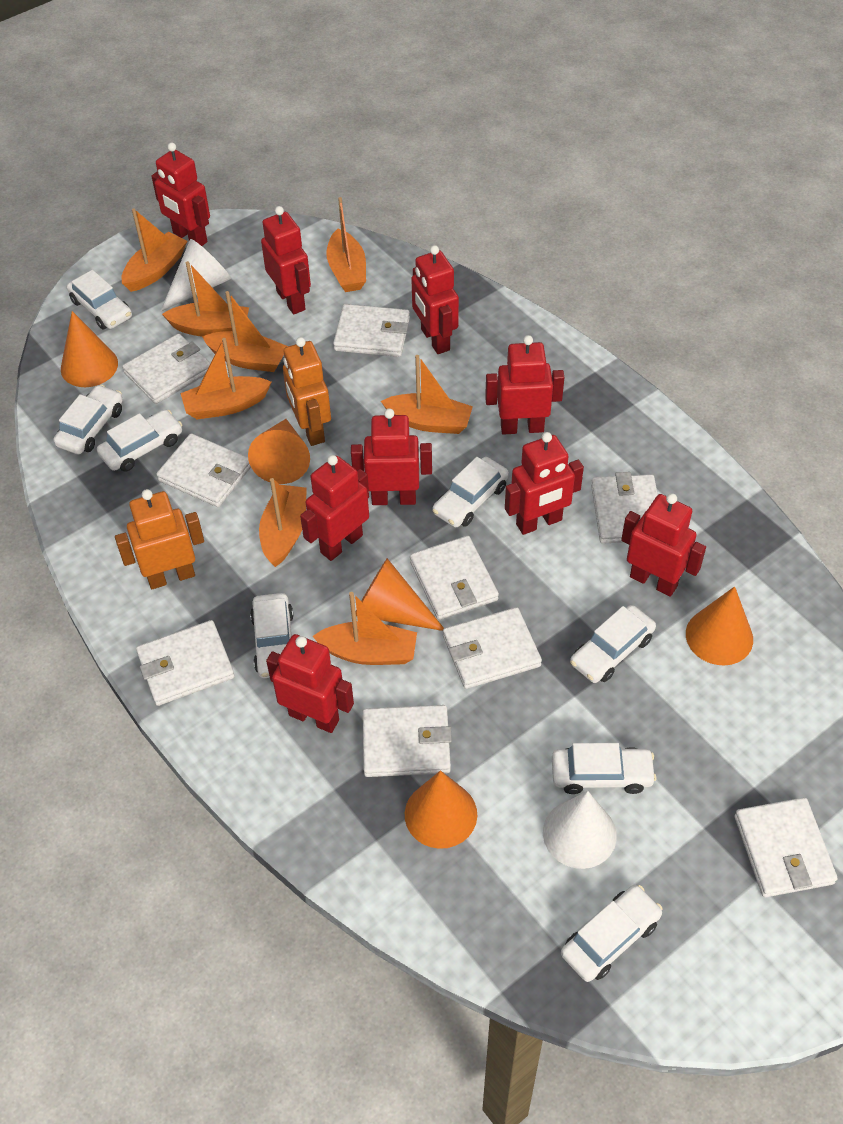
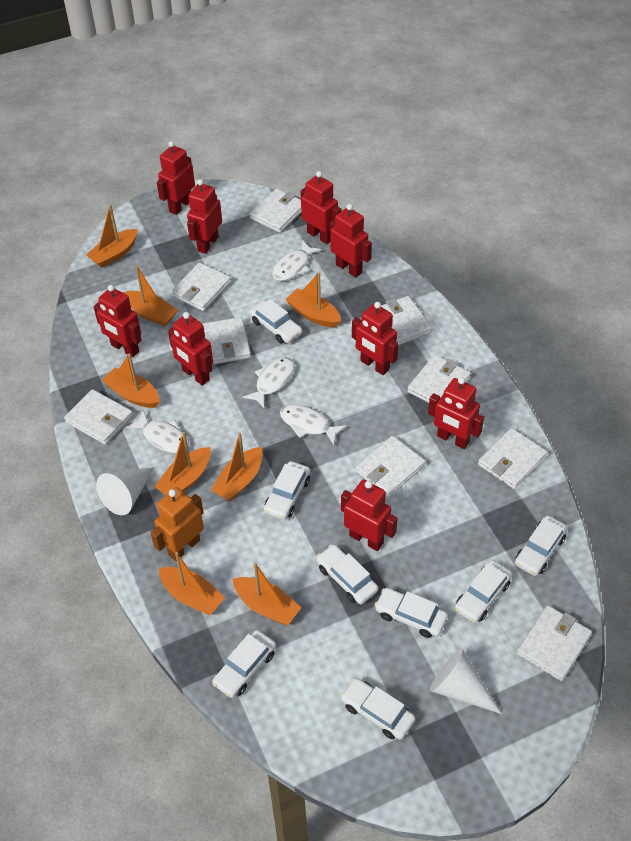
orange cone: [61,311,118,387] [248,419,310,484] [356,558,444,631] [405,770,477,849] [686,586,753,666] = 5 -> none = 0
orange robot: [115,489,204,589] [283,337,331,446] = 2 -> [150,487,204,561] = 1
white fish: none = 0 -> [126,410,189,453] [243,357,295,408] [272,241,322,281] [280,404,347,445] = 4

